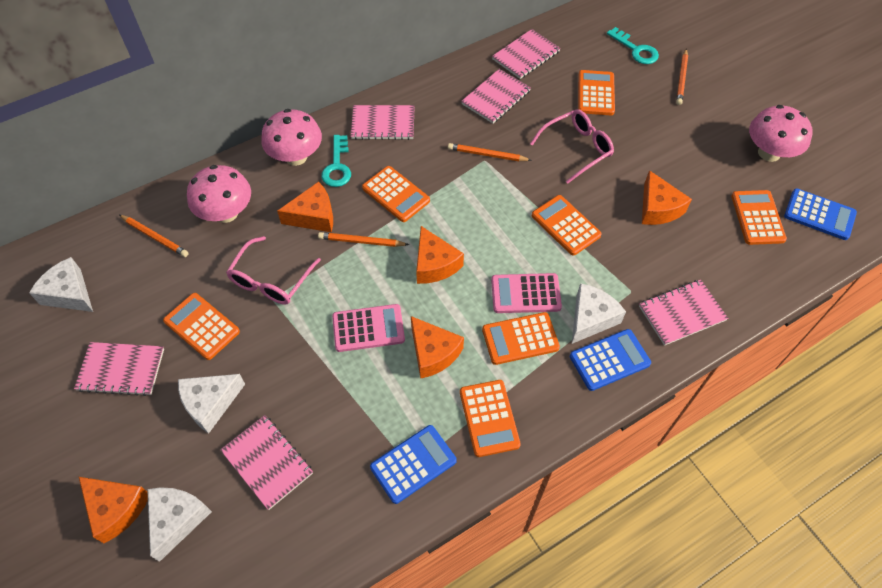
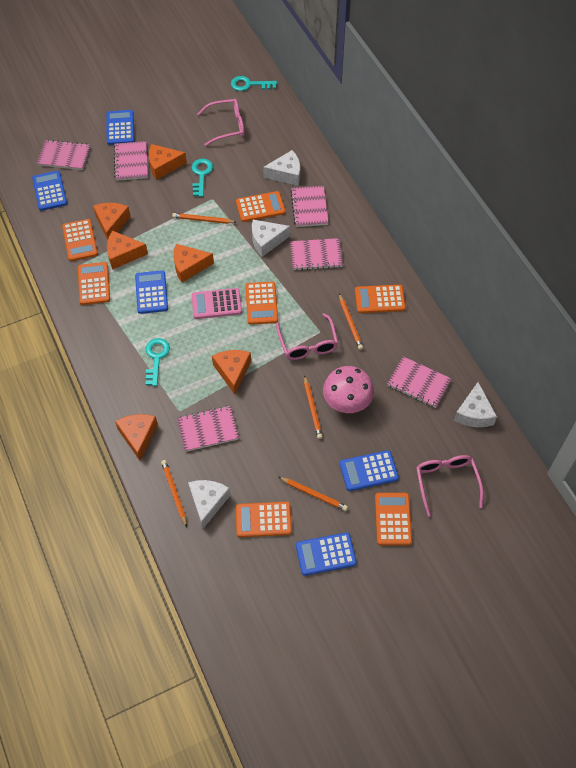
blue calculator: [370,425,457,504] [570,329,651,391] [784,188,857,240] = 3 -> [32,171,67,211] [107,110,134,145] [135,270,168,314] [296,532,357,576] [340,450,399,491] = 5
orange cheese: [79,477,148,543] [277,182,333,232] [411,316,464,379] [416,226,464,284] [642,170,692,225] = 5 -> [93,203,131,240] [107,231,148,269] [115,414,158,461] [149,144,187,180] [173,244,214,282] [212,350,251,394] = 6
orange pencil: [119,215,189,257] [318,232,409,247] [448,143,532,161] [676,49,688,105] = 4 -> [161,460,187,527] [172,213,236,224] [279,477,348,511] [304,375,323,439] [339,294,363,350] = 5
pink calculator: [332,304,405,352] [491,273,562,313] = 2 -> [191,288,242,319] = 1
pink glasses: [226,236,321,305] [530,109,614,184] = 2 -> [197,99,244,146] [276,313,338,360] [416,455,483,517] = 3
pink mushroom: [187,165,251,223] [261,109,322,166] [749,105,813,162] = 3 -> [323,366,374,413] = 1
turquoise key: [321,135,351,187] [607,27,659,64] = 2 -> [146,338,170,386] [192,158,213,197] [231,76,277,91] = 3

